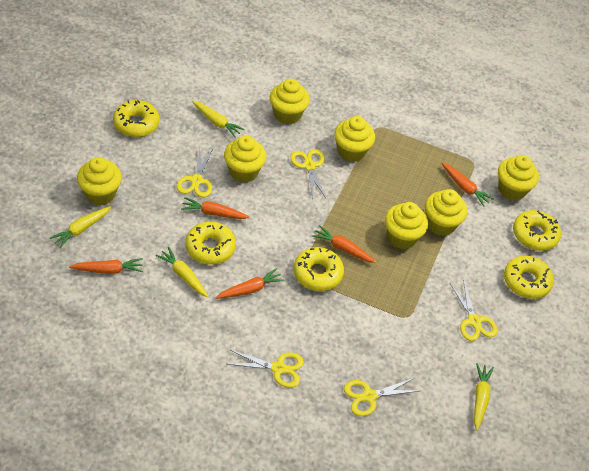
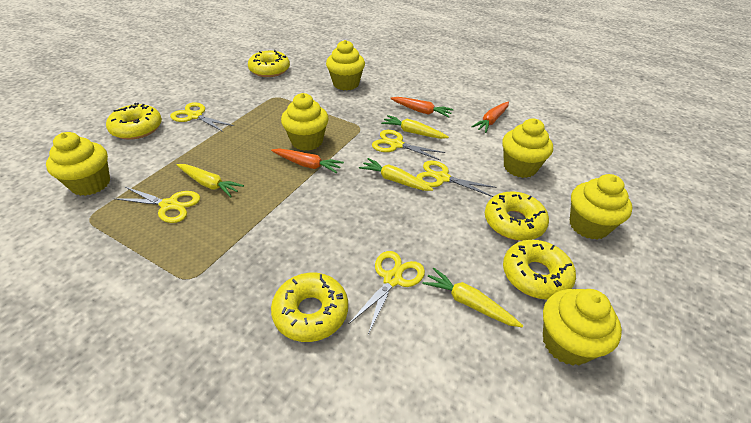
orange carrot: [69,258,143,274] [181,197,250,219] [215,268,285,299] [312,225,376,263] [441,163,494,207] = 5 -> [271,149,344,174] [390,97,454,117] [471,102,509,133] = 3
yellow cupcake: [77,157,122,205] [224,136,266,183] [270,79,310,125] [334,116,375,162] [385,202,428,249] [425,189,468,236] [498,155,539,201] = 7 -> [46,132,110,196] [281,93,329,151] [326,40,365,90] [502,119,553,178] [543,289,622,366] [570,174,632,239] = 6

